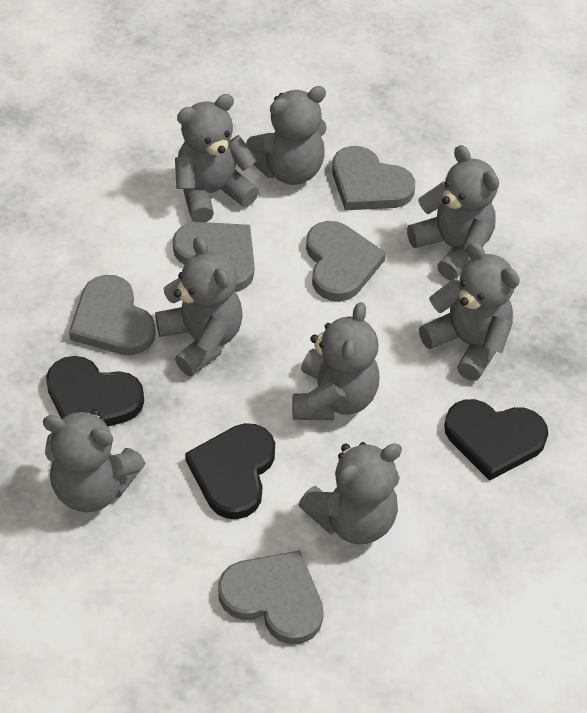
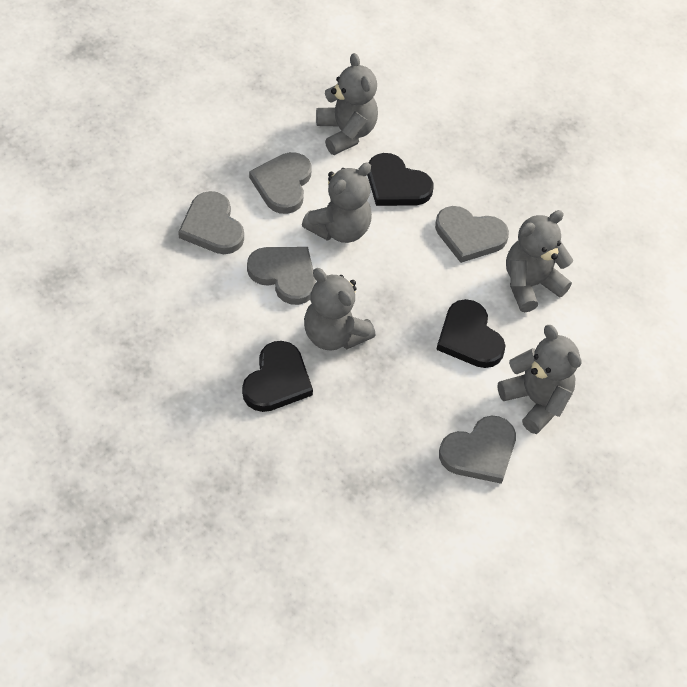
grey teddy bear: [43,409,146,512] [155,236,243,376] [175,94,259,222] [246,86,327,185] [292,302,380,420] [299,442,402,545] [407,145,499,280] [419,242,520,381] = 8 -> [302,163,372,243] [304,268,376,351] [316,53,378,155] [497,325,582,434] [506,210,573,312] = 5

